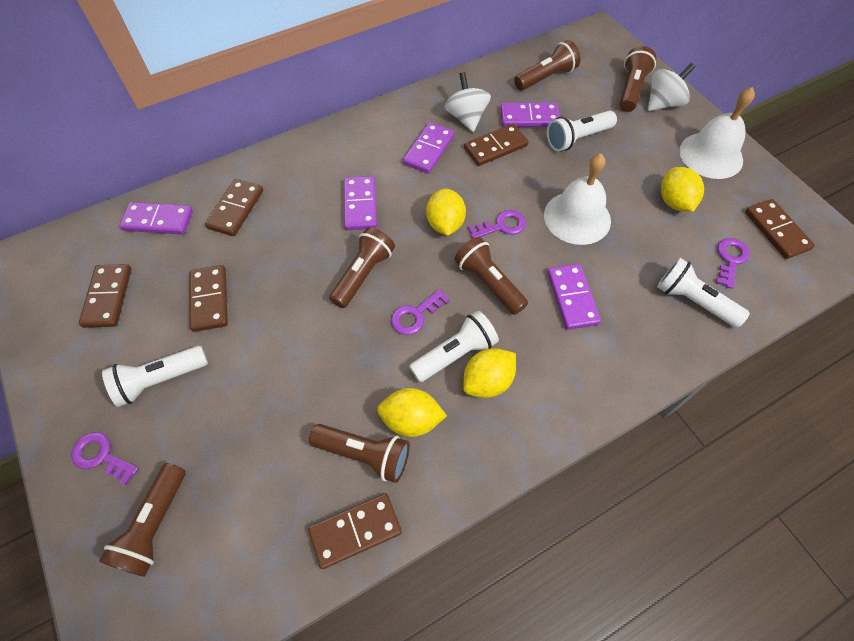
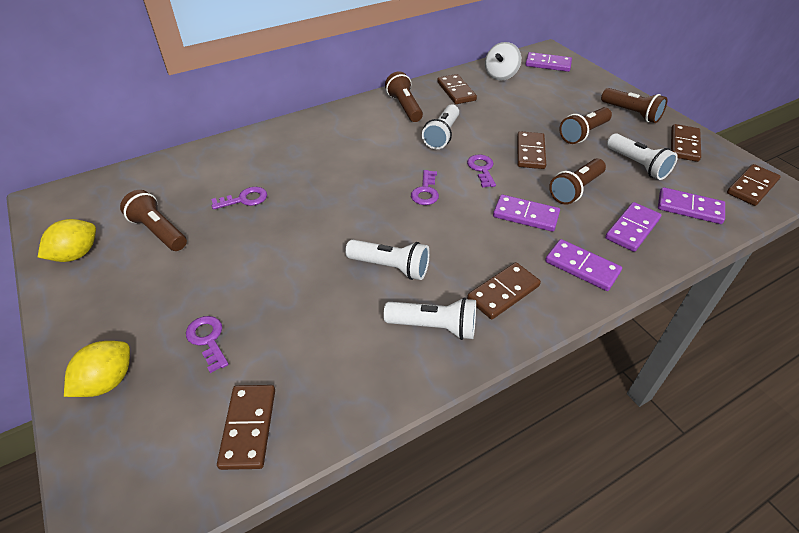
brown flashlight: [99,463,186,577] [309,424,410,483] [329,227,395,308] [454,237,528,315] [514,40,580,91] [619,46,656,112] = 6 -> [120,190,187,251] [385,71,423,122] [549,158,606,205] [559,107,612,144] [601,88,667,123] = 5
white bell: [544,154,611,245] [679,87,755,179] = 2 -> none = 0
white spinning top: [444,72,491,132] [648,63,695,111] = 2 -> [485,42,521,81] = 1
yellow lemon: [377,388,447,437] [426,189,466,236] [463,348,516,398] [661,167,704,212] = 4 -> [38,219,96,262] [64,341,130,397] = 2

